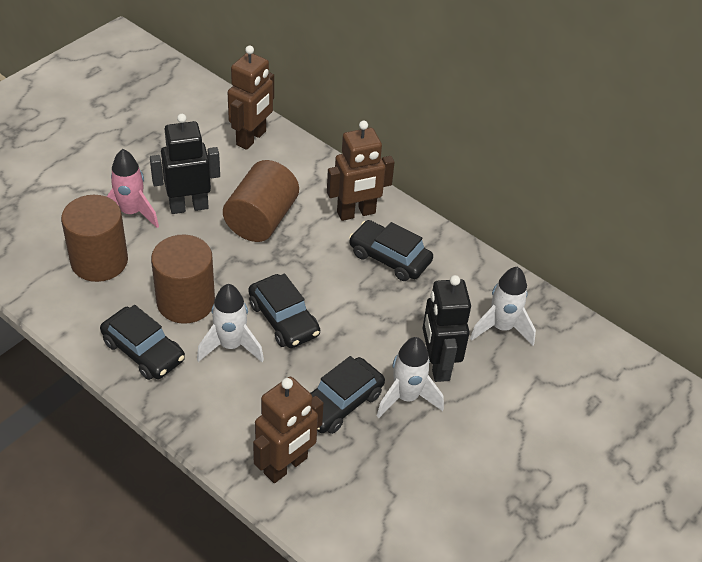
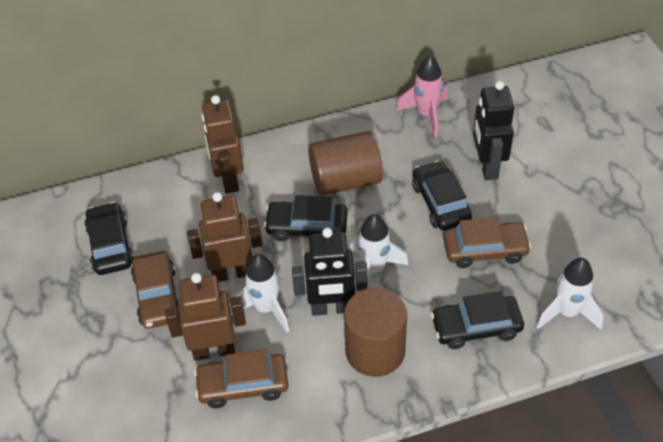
brown car: none = 0 -> [131,251,179,328] [194,349,288,408] [443,217,531,268] = 3
brown cylinder: [61,195,128,282] [151,235,215,324] [223,160,299,242] = 3 -> [308,131,383,196] [344,288,407,377] = 2

